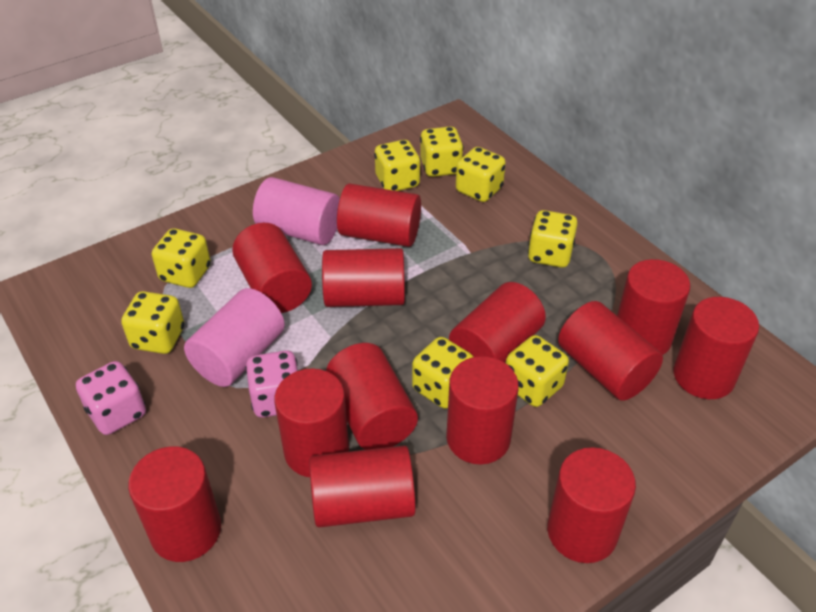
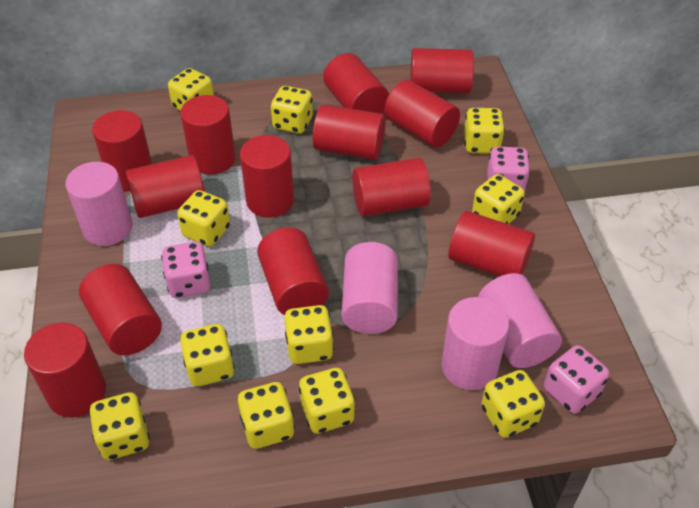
pink cylinder: [184,288,285,387] [253,177,340,245] = 2 -> [65,162,132,246] [342,242,398,334] [442,297,509,390] [478,273,562,368] = 4
pink dice: [76,361,146,435] [245,350,298,418] = 2 -> [161,242,210,298] [487,146,530,192] [544,345,609,414] = 3
yellow dice: [121,291,184,354] [152,228,211,288] [374,140,420,191] [412,337,473,409] [420,126,464,177] [456,147,506,202] [506,335,569,407] [528,210,578,268] = 8 -> [89,392,150,460] [168,68,214,111] [177,190,230,247] [180,324,235,386] [238,382,295,449] [271,86,313,134] [284,305,334,364] [299,368,355,434] [464,108,505,154] [472,174,525,224] [481,370,545,438] = 11

